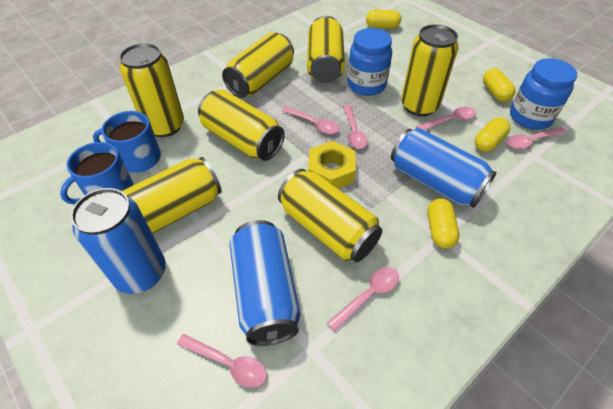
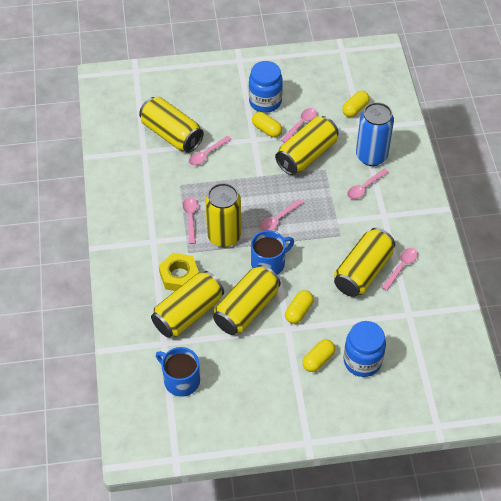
blue can: [71,188,166,294] [229,220,300,346] [391,128,496,208] = 3 -> [356,102,394,166] = 1
yellow can: [119,43,184,137] [122,157,222,234] [198,90,285,161] [222,32,294,98] [278,169,382,262] [307,16,345,83] [401,24,458,116] = 7 -> [139,97,204,153] [151,271,224,338] [205,183,241,247] [213,265,281,335] [275,116,339,175] [334,228,395,297] = 6

